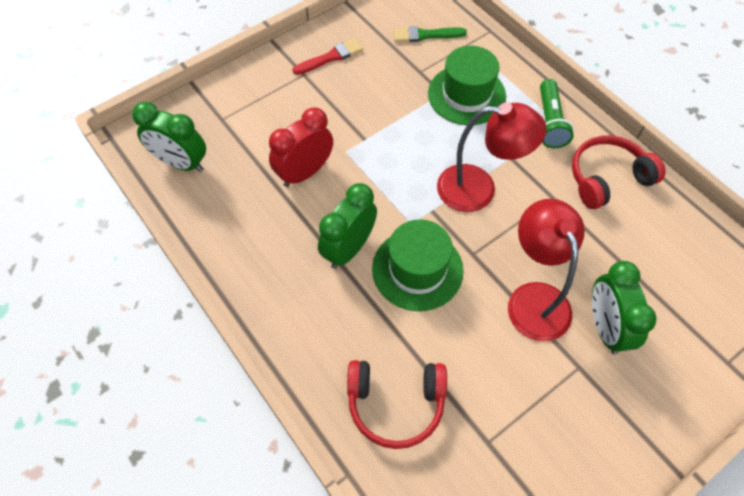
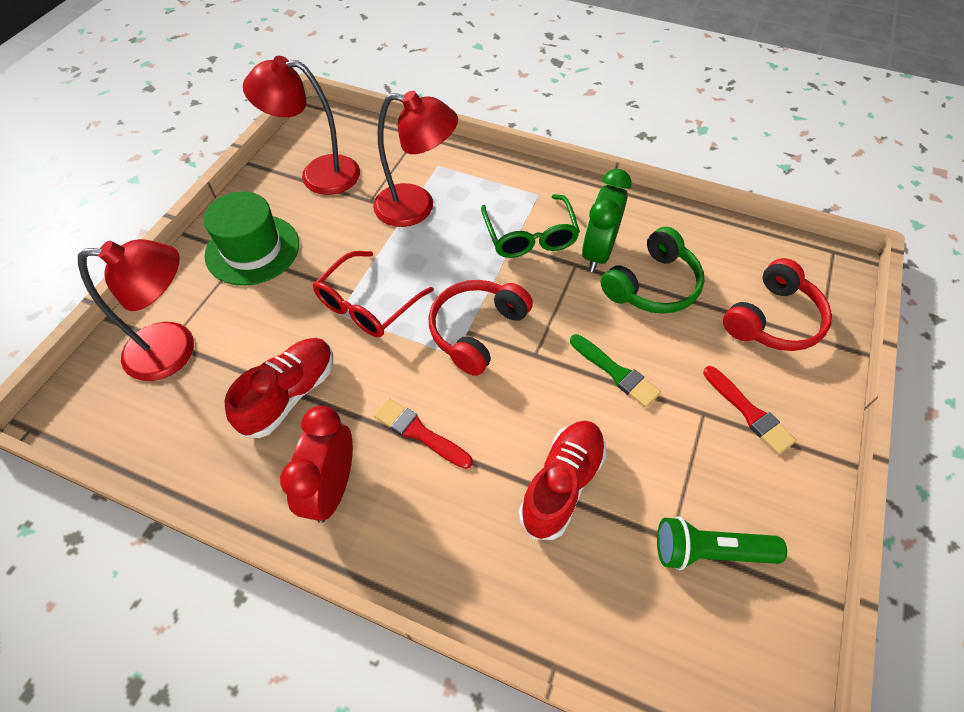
green clock: [132,102,206,172] [318,183,377,269] [592,261,657,354] = 3 -> [582,169,632,272] = 1
green glasses: none = 0 -> [481,194,580,258] = 1
green hat: [372,219,464,311] [428,46,506,125] = 2 -> [203,191,299,286] = 1
green headphones: none = 0 -> [601,227,704,314] = 1
red brush: [292,38,363,75] = 1 -> [374,398,473,469] [703,366,796,454] = 2
red glasses: none = 0 -> [313,251,434,337] = 1
red lamp: [437,102,547,212] [508,199,585,342] = 2 -> [78,239,194,381] [243,56,360,195] [373,91,458,227] = 3
red shoe: none = 0 -> [224,338,333,438] [519,421,606,540] = 2

